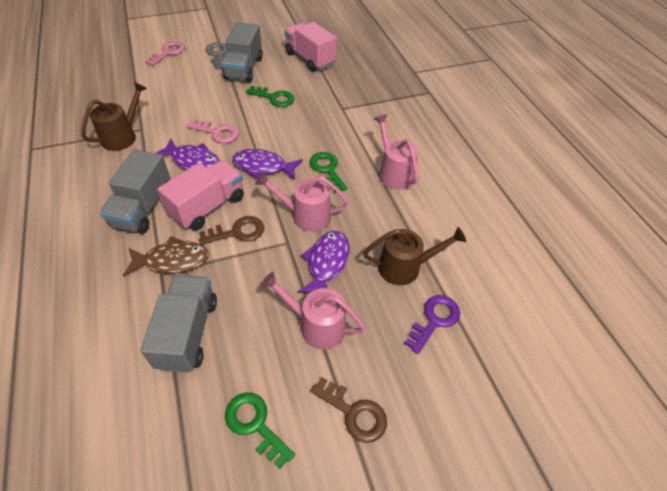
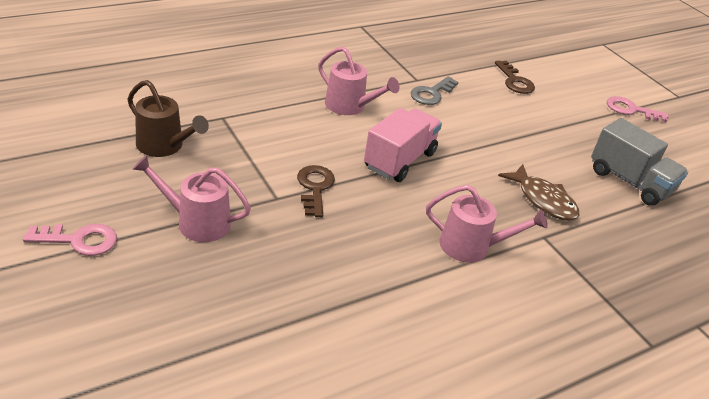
brown watering can: [81,82,147,151] [363,227,466,285] = 2 -> [127,80,209,157] = 1
green key: [225,393,295,469] [246,86,295,107] [309,152,347,193] = 3 -> none = 0
grey truck: [100,149,171,234] [141,275,217,373] [221,22,263,83] = 3 -> [591,118,688,206] = 1
pink truck: [158,160,244,230] [284,22,337,72] = 2 -> [364,108,442,182] = 1
purple fish: [156,138,220,170] [232,149,303,180] [298,231,350,292] = 3 -> none = 0
purple key: [405,295,460,354] = 1 -> none = 0

